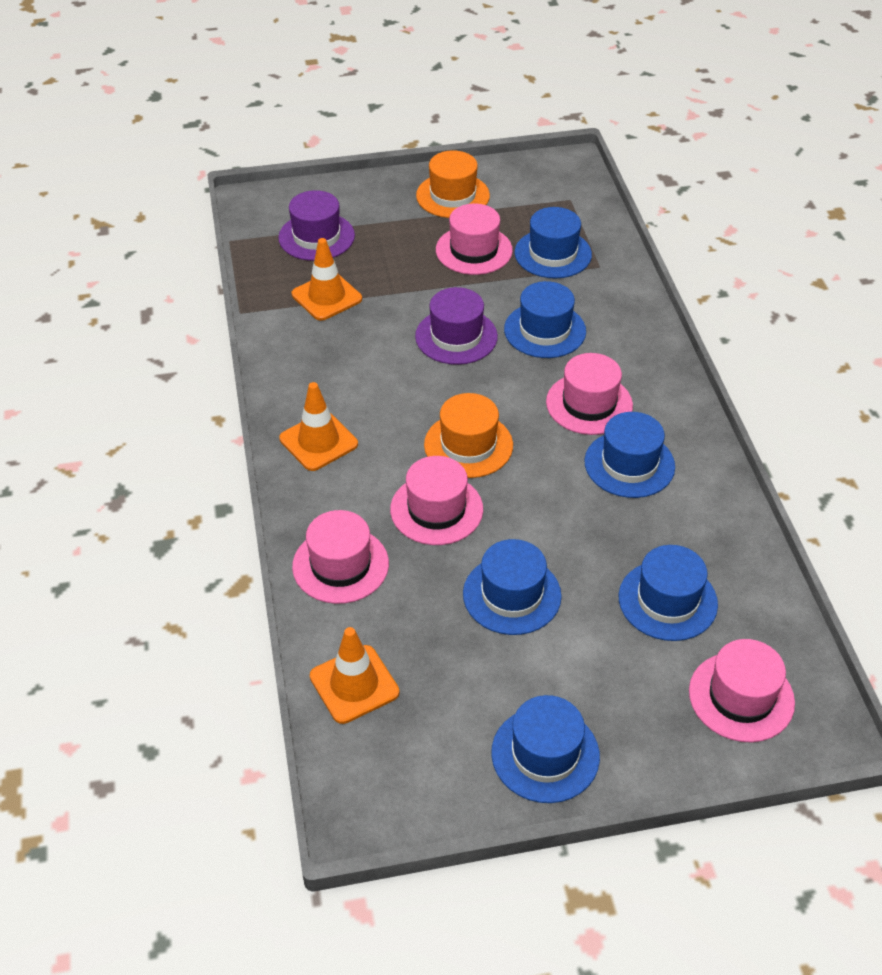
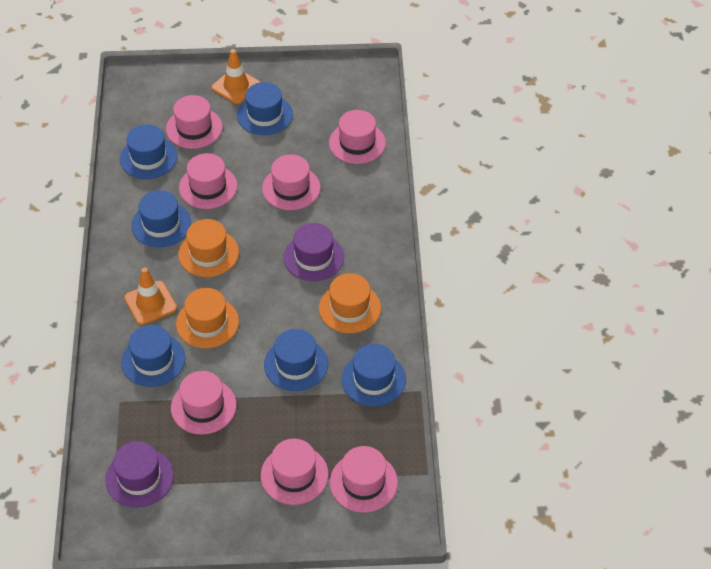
orange hat: [416,150,490,218] [424,393,513,478] = 2 -> [176,288,239,348] [178,219,239,277] [319,273,381,333] = 3
orange traffic cone: [279,382,358,471] [292,238,362,321] [310,627,400,724] = 3 -> [124,267,177,325] [212,49,260,104] = 2
pink hat: [292,510,389,604] [390,456,483,545] [436,204,513,275] [546,353,633,435] [689,639,795,742] = 5 -> [166,95,222,149] [171,371,237,435] [179,153,237,209] [261,439,329,505] [262,154,320,210] [329,110,386,164] [330,446,398,513] = 7

